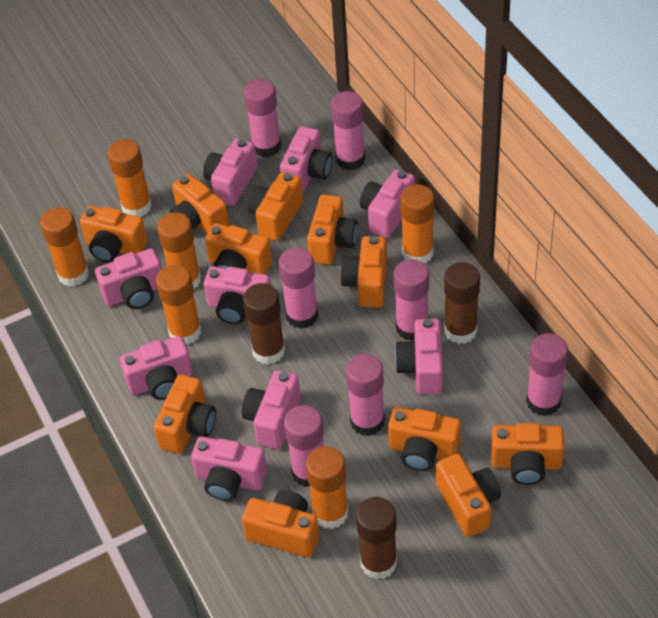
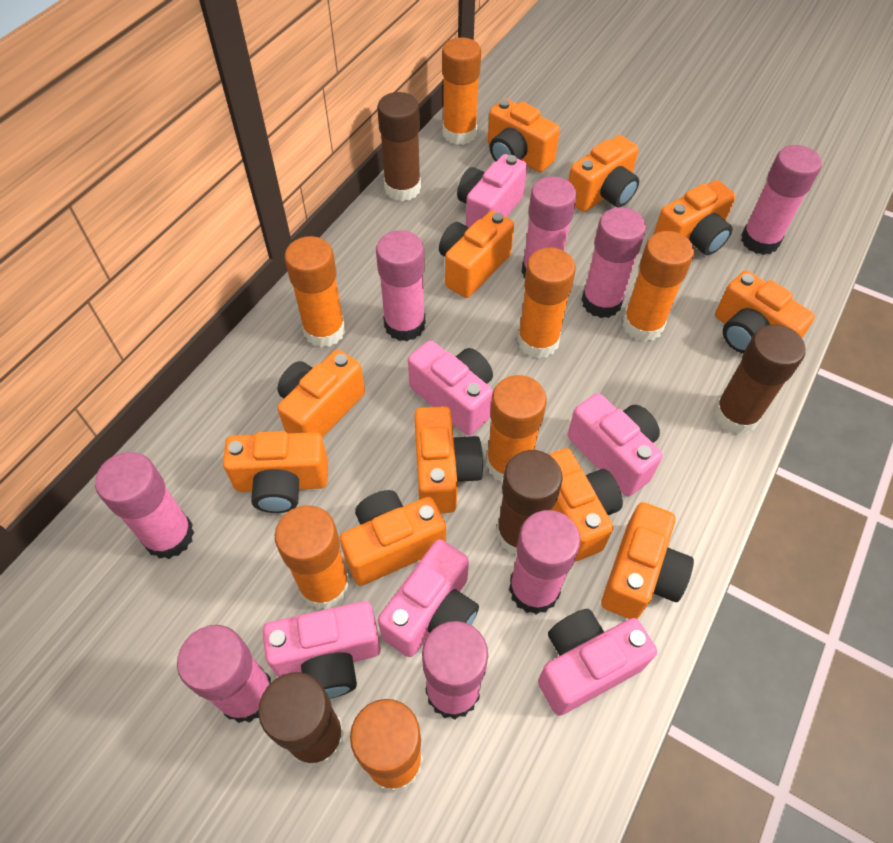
brown glue stick: [243,283,285,364] [356,497,397,580] [444,262,480,344] = 3 -> [258,672,345,767] [377,92,421,201] [496,450,563,555] [714,325,805,435] = 4
orange glue stick: [40,207,89,287] [107,139,152,217] [156,265,201,345] [157,212,201,289] [306,446,349,529] [400,184,435,263] = 6 -> [275,505,350,610] [285,236,345,348] [350,699,423,792] [442,37,481,145] [486,375,547,483] [517,247,576,358] [622,231,694,342] = 7
pink camera: [95,248,162,309] [120,336,193,400] [191,437,267,501] [203,139,258,206] [204,266,271,324] [242,370,301,449] [280,126,332,193] [360,169,415,238] [394,318,443,394] = 9 -> [263,601,381,699] [378,539,479,657] [408,341,493,435] [457,154,527,228] [538,609,657,716] [568,393,663,496] = 6
pink glue stick: [244,79,281,157] [279,248,318,329] [284,405,324,487] [331,91,365,170] [346,354,385,436] [393,259,429,341] [526,333,568,416] = 7 -> [95,452,194,559] [177,625,271,723] [376,230,425,341] [422,621,488,719] [509,510,581,615] [522,176,577,279] [581,207,646,318] [741,145,822,255] = 8

